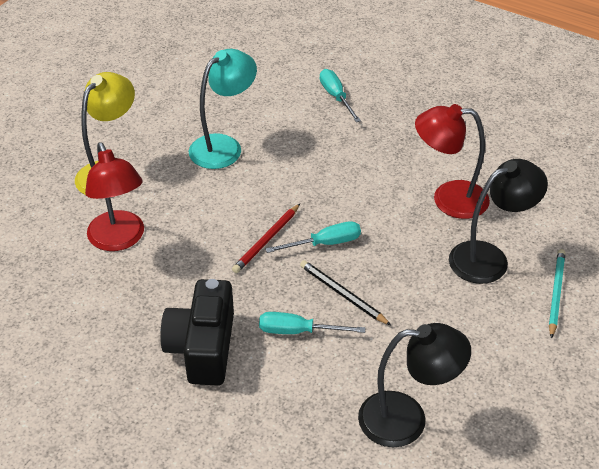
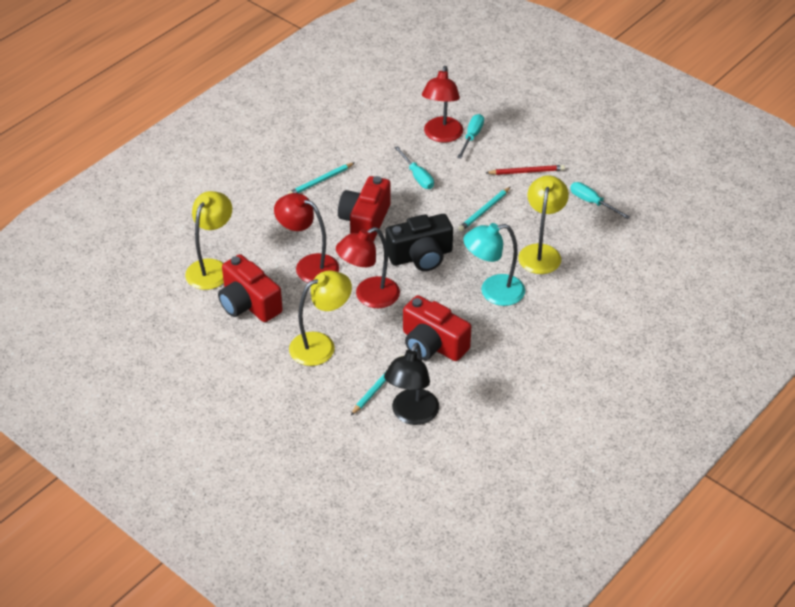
black lamp: [358,323,471,447] [449,159,548,284] = 2 -> [384,342,439,425] = 1
black pencil: [300,260,391,325] = 1 -> none = 0
red camera: none = 0 -> [218,254,283,322] [338,176,391,242] [403,295,471,361] = 3
red lamp: [85,142,144,251] [415,104,490,219] = 2 -> [274,193,339,283] [336,227,400,308] [422,66,463,143] = 3
turquoise pencil: [549,249,565,339] = 1 -> [288,162,355,194] [351,355,403,415] [458,187,510,231] = 3
yellow lamp: [75,72,135,195] = 1 -> [185,191,232,290] [289,271,352,366] [518,175,569,274] = 3

